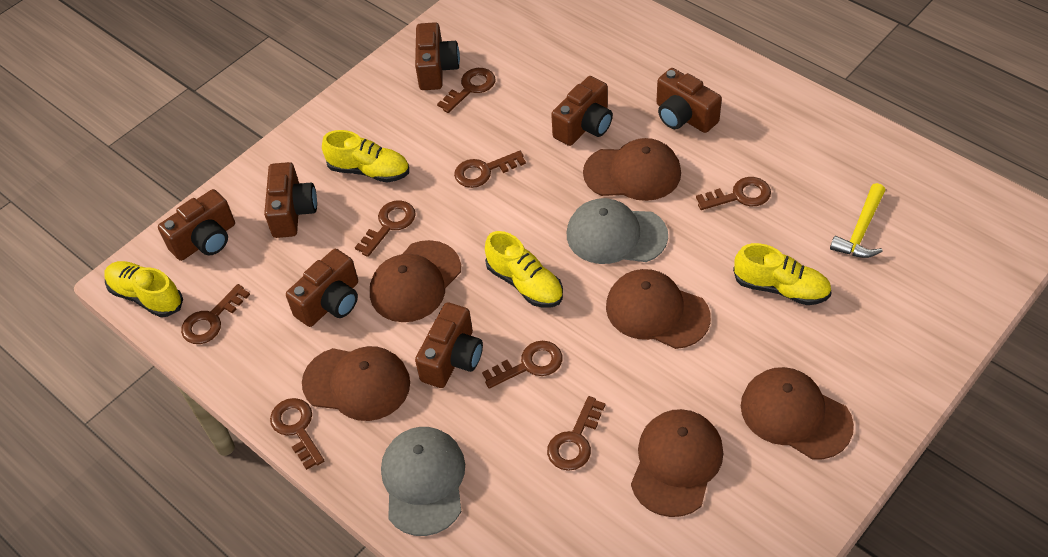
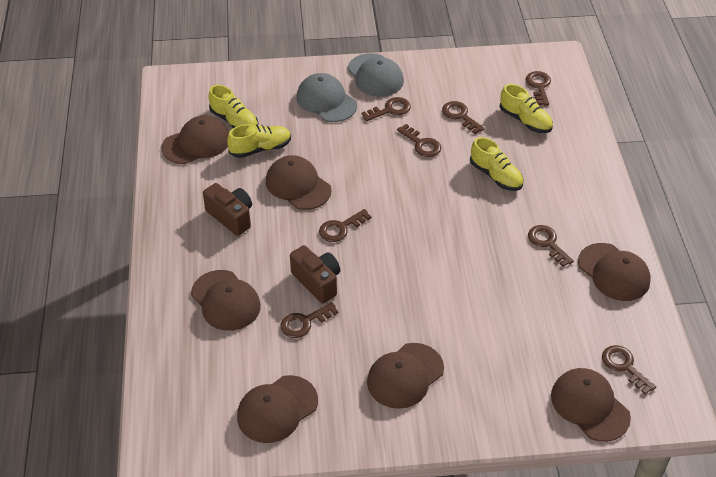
brown camera: [158,189,235,261] [264,162,317,238] [286,249,358,327] [415,22,460,90] [415,302,483,388] [551,76,613,146] [656,68,722,133] = 7 -> [203,183,252,236] [290,245,340,303] = 2
brown cap: [302,346,410,421] [370,240,461,322] [583,138,681,201] [606,269,711,349] [631,409,723,517] [741,367,854,460] = 6 -> [162,115,229,164] [191,270,261,331] [237,375,318,443] [266,155,331,210] [367,343,444,409] [551,368,631,442] [578,243,651,301] = 7
yellow hammer: [830,183,885,258] = 1 -> none = 0

